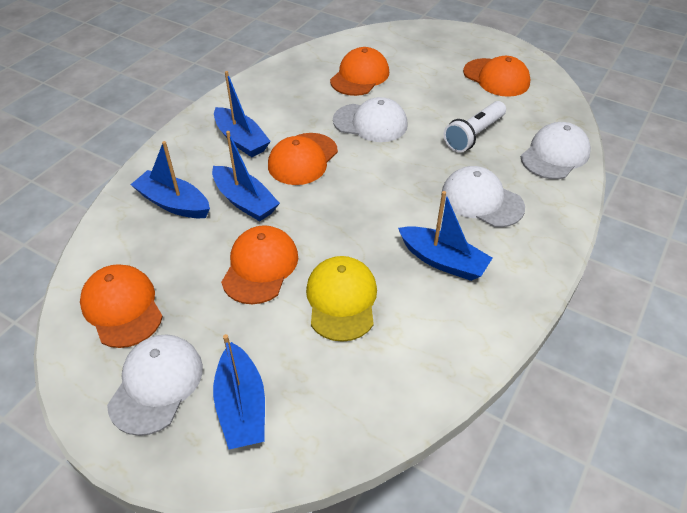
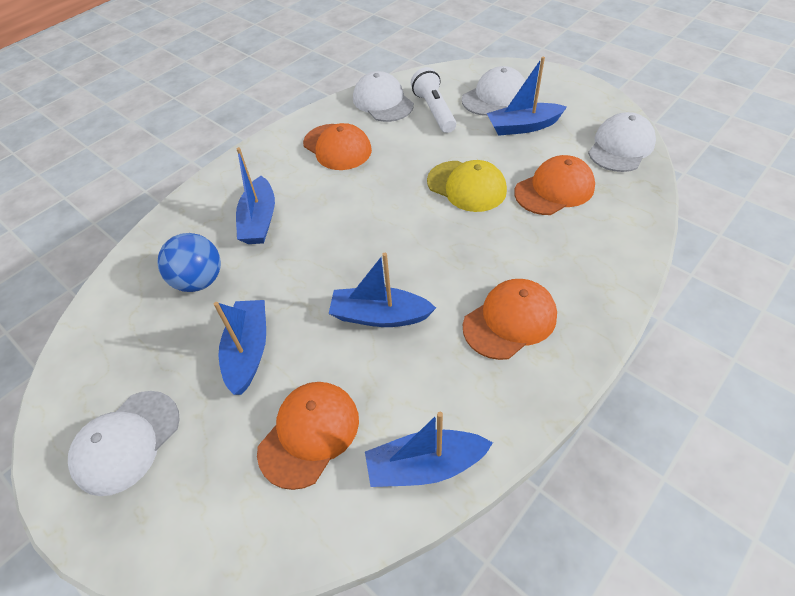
blue ball: none = 0 -> [157,233,221,292] = 1
orange cap: [80,264,163,348] [221,225,298,304] [268,133,338,185] [330,47,389,96] [463,56,530,97] = 5 -> [257,382,359,490] [303,123,372,170] [463,279,557,360] [514,155,595,215] = 4

